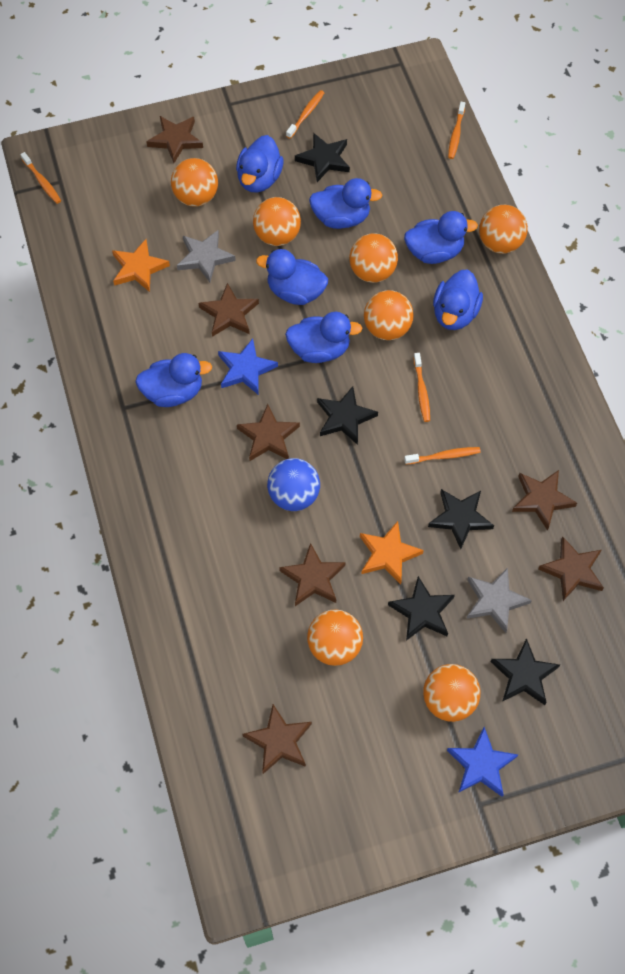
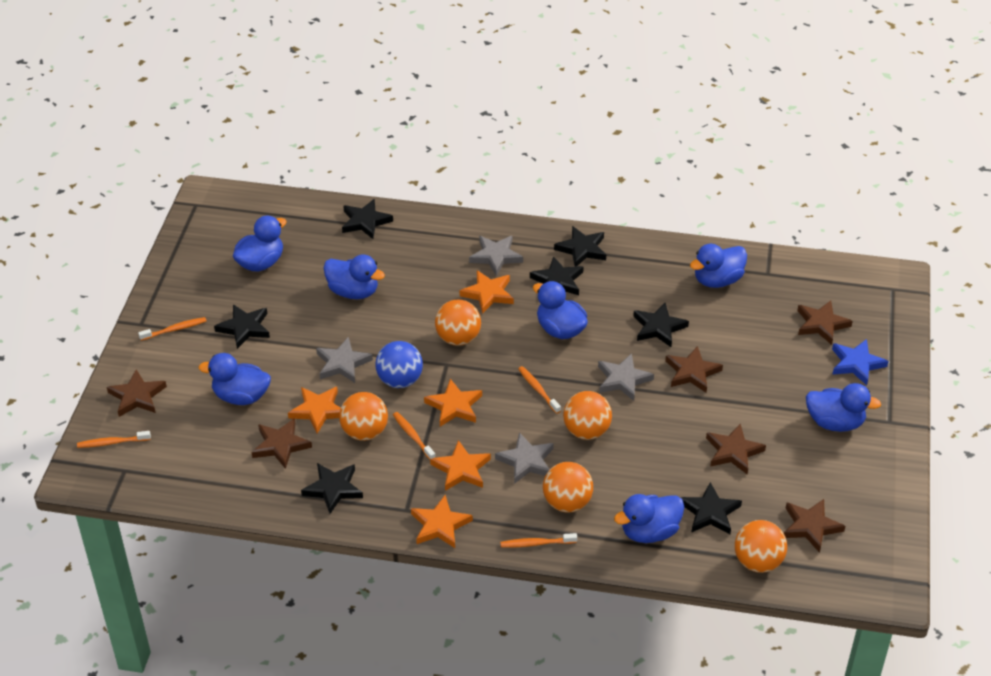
black star: [295,133,350,182] [317,386,378,445] [388,576,455,641] [428,489,494,549] [490,638,560,705] = 5 -> [214,304,270,349] [301,463,363,514] [342,199,393,239] [530,256,584,295] [554,226,606,267] [633,303,689,347] [680,482,742,534] = 7
blue star: [218,338,278,395] [447,727,518,797] = 2 -> [832,339,889,385] = 1
brown star: [146,116,203,163] [199,283,259,337] [237,404,300,461] [243,704,312,774] [279,543,345,606] [512,470,577,531] [538,536,604,601] = 7 -> [107,369,167,417] [251,418,312,469] [665,346,723,393] [706,424,766,474] [784,499,845,553] [797,300,853,345] = 6
grey star: [177,230,236,282] [467,567,532,633] = 2 -> [316,337,373,383] [469,236,523,276] [495,432,554,484] [598,353,654,401] = 4
orange ball: [171,158,218,207] [253,197,301,246] [307,610,363,666] [349,233,398,283] [364,290,414,340] [423,664,480,722] [479,205,528,254] = 7 -> [339,392,388,441] [435,300,481,346] [543,462,593,513] [563,391,612,440] [735,520,787,573] = 5
orange star: [112,239,170,292] [360,521,424,585] = 2 -> [288,387,341,433] [411,495,473,548] [424,379,482,427] [430,440,491,491] [460,271,514,314] = 5

